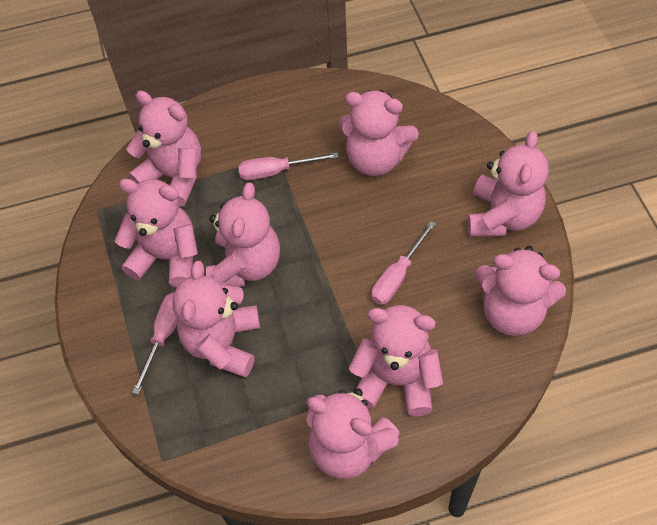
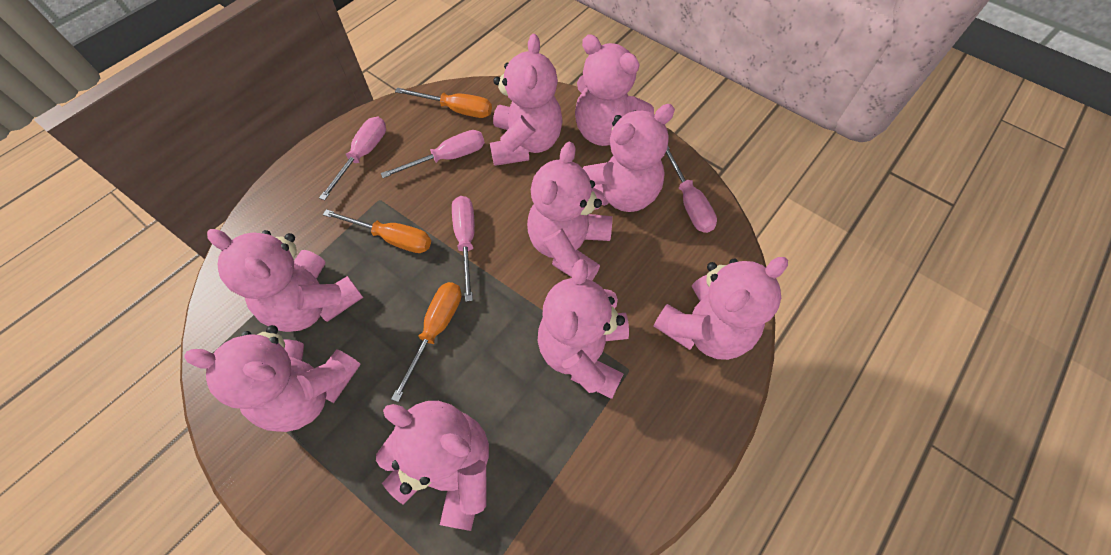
orange screwdriver: none = 0 -> [323,209,431,253] [391,282,462,402] [395,88,492,118] = 3
pink screwdriver: [132,292,178,395] [238,152,338,180] [371,221,436,305] = 3 -> [319,117,386,200] [381,130,485,178] [452,196,475,302] [666,146,717,233] = 4

